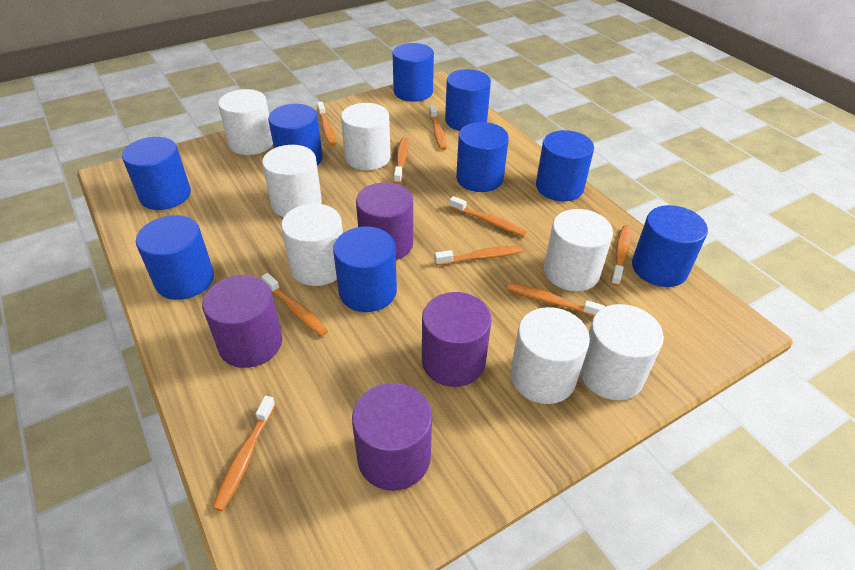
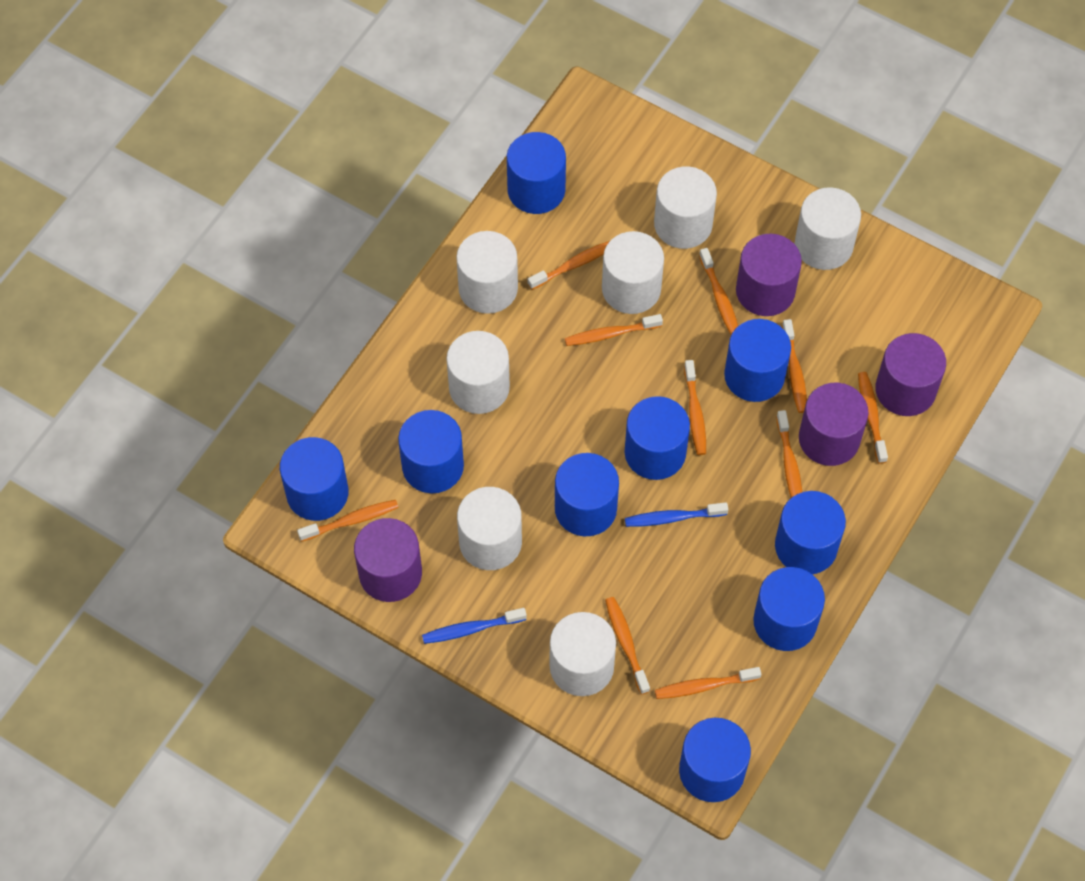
blue toothbrush: none = 0 -> [422,608,527,644] [625,502,728,527] = 2
orange toothbrush: [212,396,276,511] [261,273,328,337] [317,101,336,146] [394,137,408,184] [429,105,447,150] [434,246,523,265] [449,196,527,237] [507,283,605,317] [611,225,631,286] = 9 -> [297,500,399,542] [528,241,610,290] [565,314,663,346] [605,597,650,694] [655,667,761,699] [684,360,706,455] [699,248,738,335] [776,410,802,498] [782,319,807,413] [858,372,888,464] = 10

